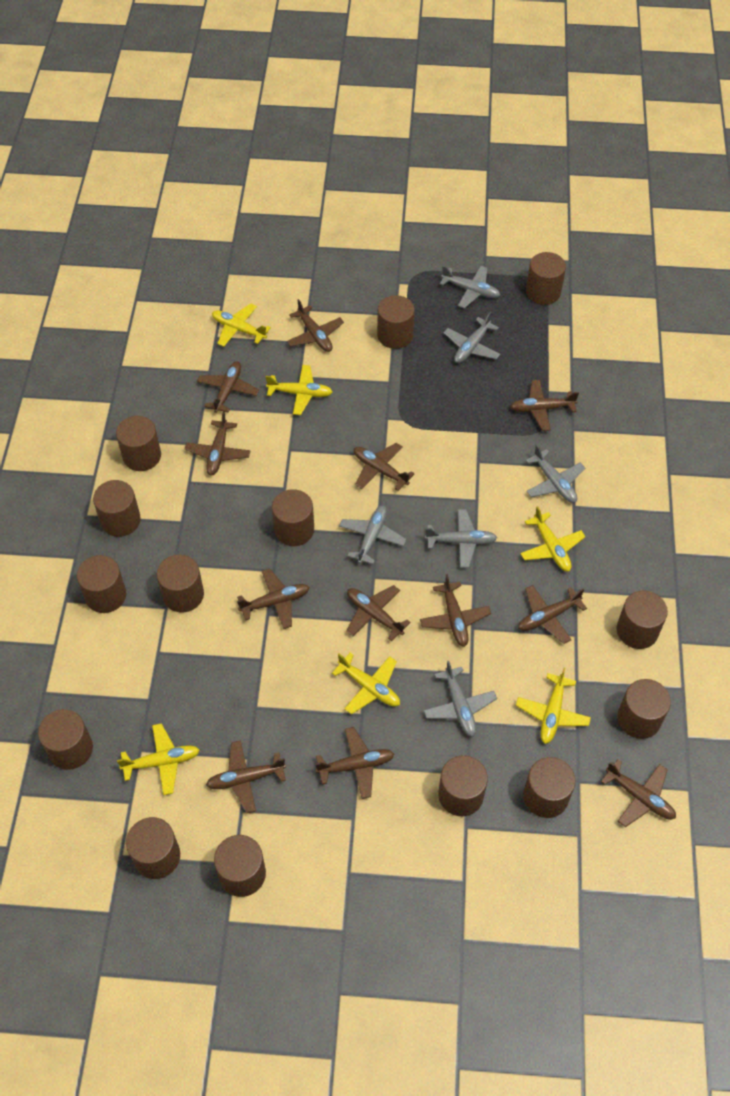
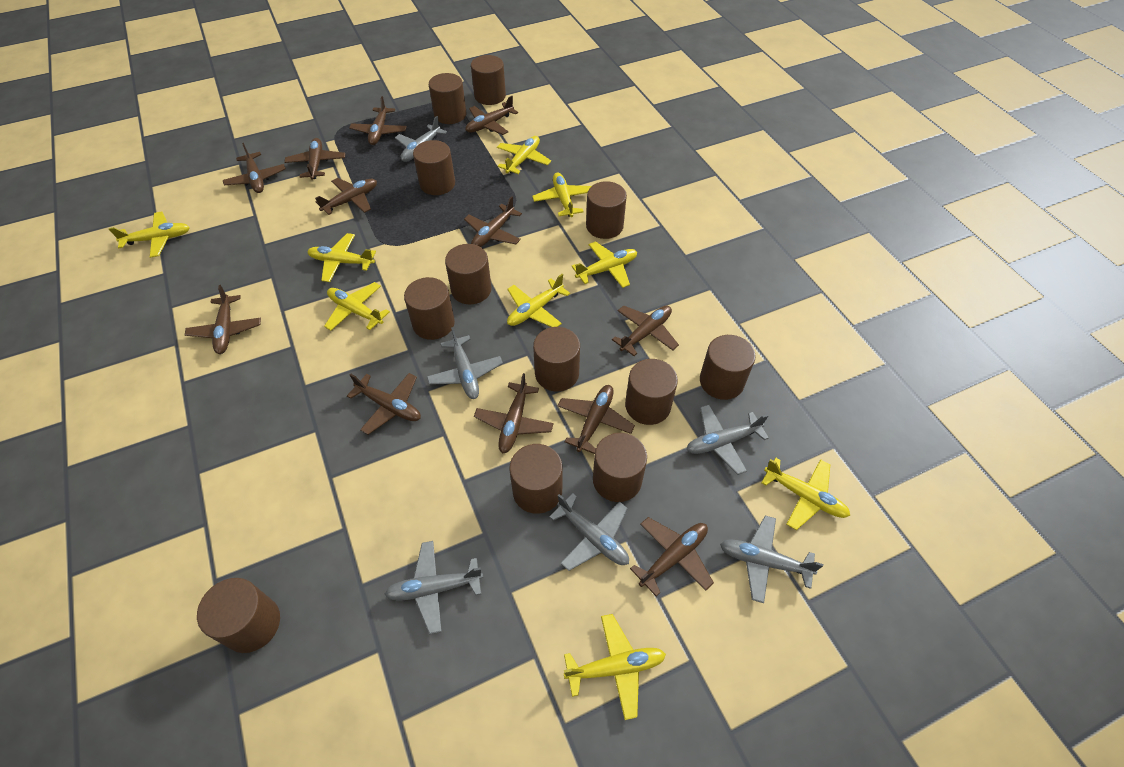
brown cylinder: [38,709,93,770] [77,555,126,613] [93,480,141,537] [116,416,161,471] [126,817,180,879] [157,555,204,613] [214,835,266,897] [272,489,314,546] [377,295,415,349] [438,755,488,816] [523,757,575,818] [526,252,566,305] [617,591,668,649] [617,679,671,739] = 14 -> [197,578,280,653] [404,277,455,340] [413,140,455,195] [429,73,467,124] [445,244,492,304] [471,55,506,105] [509,444,562,514] [533,327,580,391] [586,181,627,239] [593,433,647,502] [625,359,678,425] [700,335,756,400] = 12
yellow plane: [117,723,200,795] [212,303,271,347] [266,365,332,415] [332,653,400,714] [516,667,591,744] [520,506,585,572] = 6 -> [109,212,190,258] [307,233,376,282] [324,282,390,331] [497,136,551,174] [507,274,570,327] [532,173,591,217] [564,614,666,720] [571,241,637,288] [761,458,850,530] = 9

